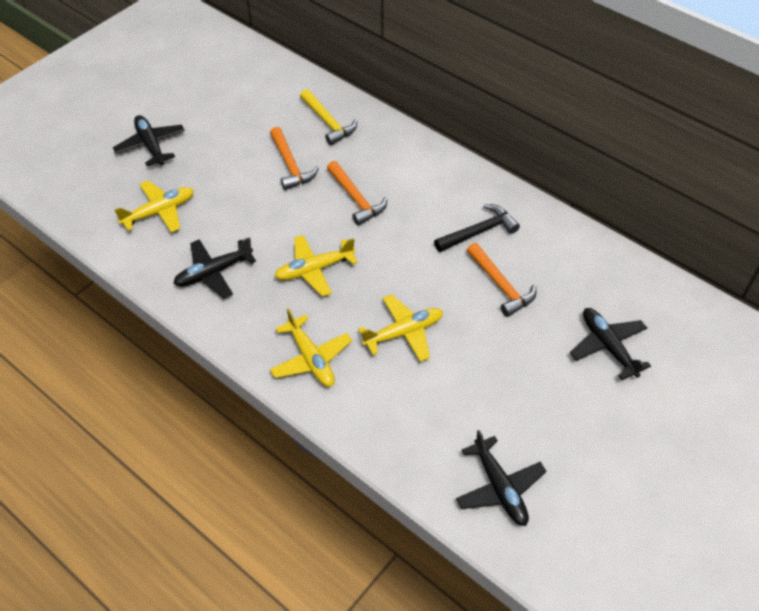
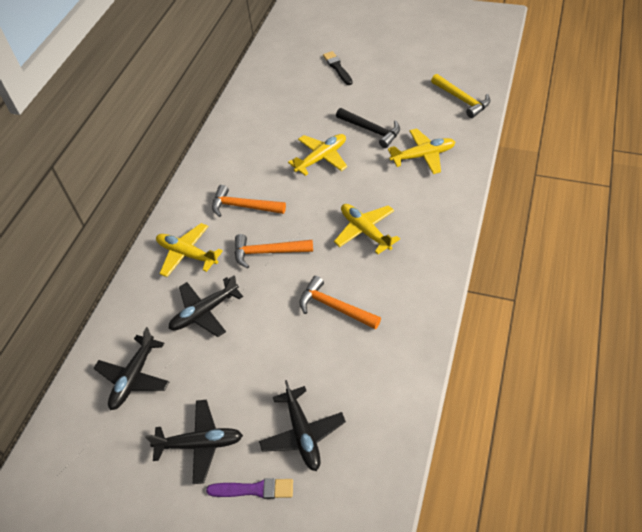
black brush: none = 0 -> [323,51,353,85] = 1
purple brush: none = 0 -> [206,478,293,499] = 1

